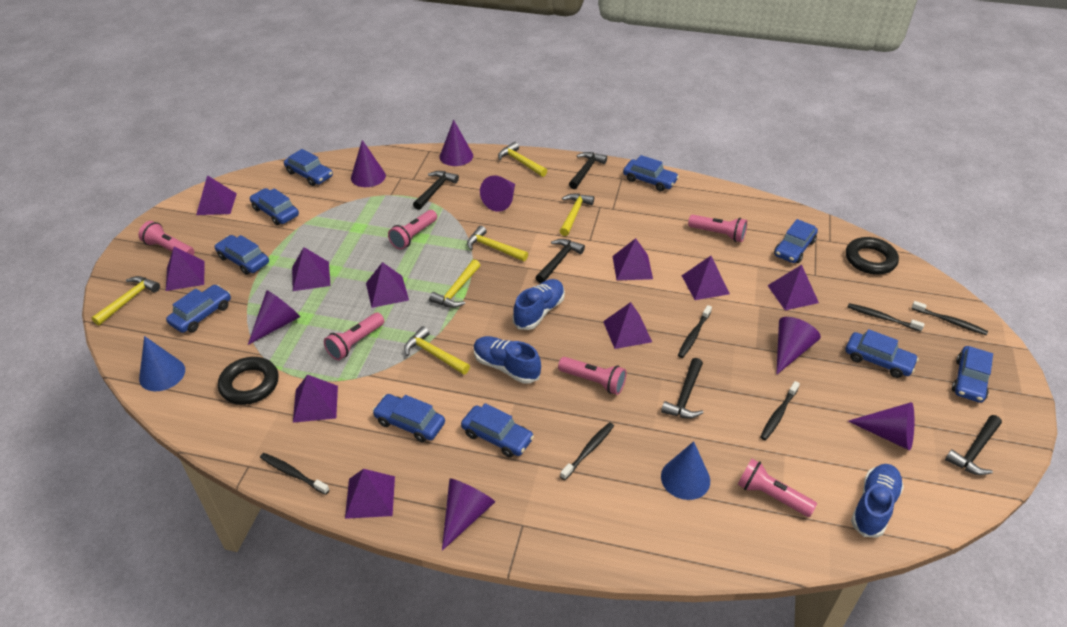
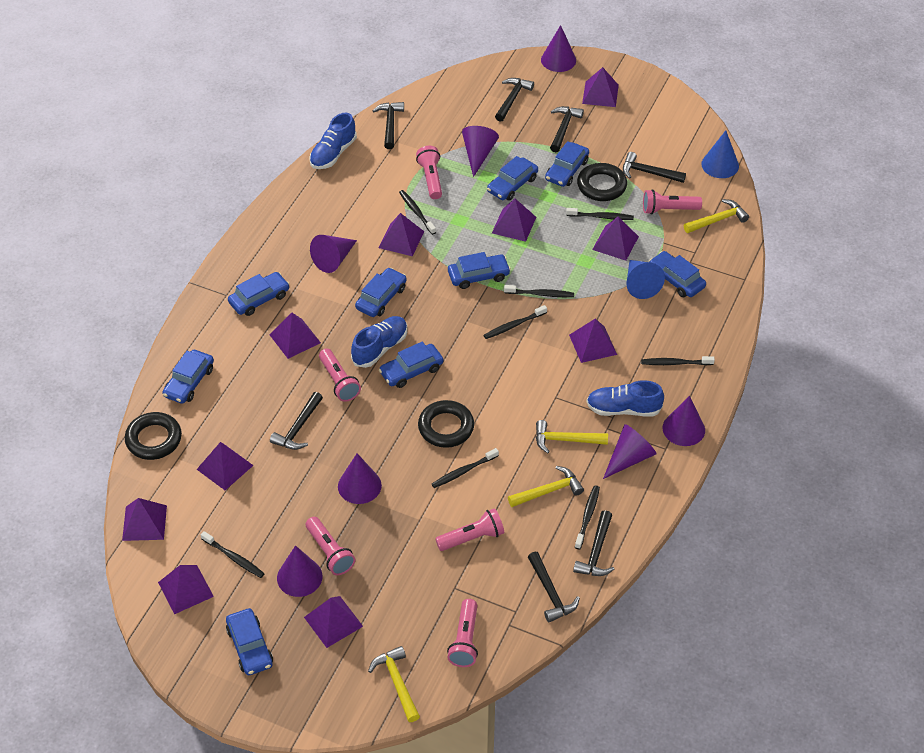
black hammer: [413,171,459,210] [535,239,585,283] [569,152,607,189] [661,358,703,419] [945,415,1002,475] = 5 -> [270,392,323,450] [373,102,404,149] [495,78,534,122] [528,552,580,622] [550,106,584,152] [573,510,615,576] [623,152,686,183] = 7
black ring: [218,357,279,405] [846,237,899,275] = 2 -> [125,412,182,460] [418,400,474,448] [577,163,627,201] = 3
black toothbrush: [260,453,330,495] [560,422,614,480] [678,305,712,358] [760,381,800,440] [848,303,924,332] [911,301,988,335] = 6 -> [201,531,265,578] [399,190,436,235] [432,448,499,488] [483,305,547,339] [504,285,574,297] [566,208,634,220] [575,485,600,549] [641,356,715,365] = 8
blue car: [166,285,231,333] [215,235,269,275] [250,188,299,225] [284,149,333,186] [372,394,445,442] [461,403,534,457] [623,155,679,191] [774,219,818,263] [845,329,919,378] [952,346,993,403] = 10 -> [162,350,214,404] [226,608,273,675] [228,272,289,316] [355,268,407,317] [379,341,443,388] [448,252,511,289] [487,156,538,201] [545,141,589,187] [649,251,706,297] = 9
yellow hammer: [91,276,160,326] [404,326,470,375] [429,259,480,308] [467,226,528,261] [498,142,547,177] [560,193,594,236] = 6 -> [368,646,420,722] [508,466,584,507] [536,420,608,453] [684,199,749,233] = 4

